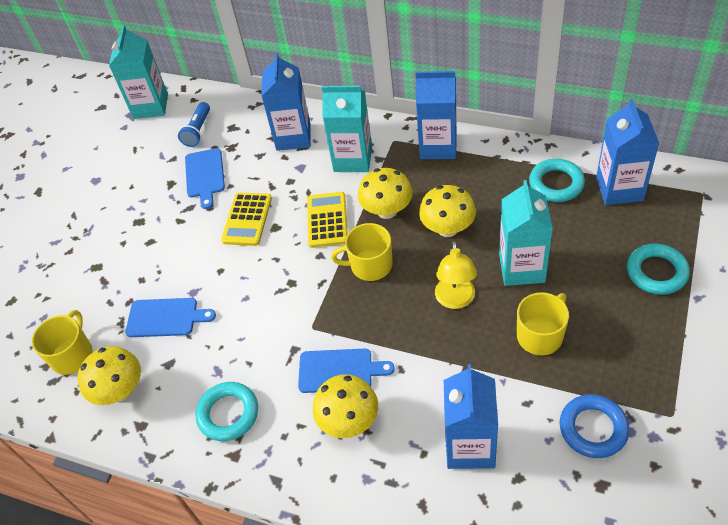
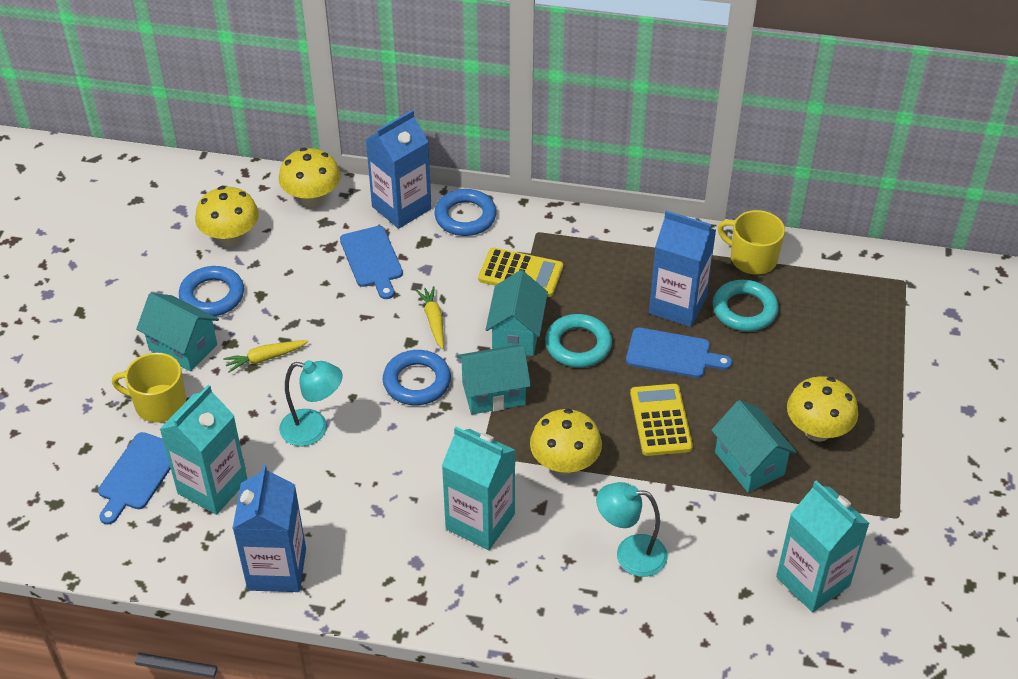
blue carton: [261,52,310,151] [416,71,457,159] [444,365,498,469] [596,99,659,205] = 4 -> [232,464,306,592] [365,110,432,229] [649,211,716,327] = 3
blue flashlight: [178,102,210,147] = 1 -> none = 0
blue ring: [560,394,630,458] = 1 -> [179,266,244,316] [383,350,451,405] [434,189,497,236] = 3
turquoise house: none = 0 -> [136,293,219,371] [457,345,531,414] [485,270,548,356] [711,400,797,493] = 4
turquoise lamp: none = 0 -> [279,360,343,446] [596,482,668,577] = 2
turquoise ring: [196,382,258,441] [529,159,585,202] [627,244,690,295] = 3 -> [545,314,612,368] [713,280,779,332] = 2
yellow carrot: none = 0 -> [223,340,309,373] [416,286,444,349] = 2
yellow lamp: [435,241,477,309] = 1 -> none = 0
yellow mug: [32,310,93,375] [331,223,393,281] [517,292,569,355] = 3 -> [112,353,186,423] [718,210,785,274] = 2

